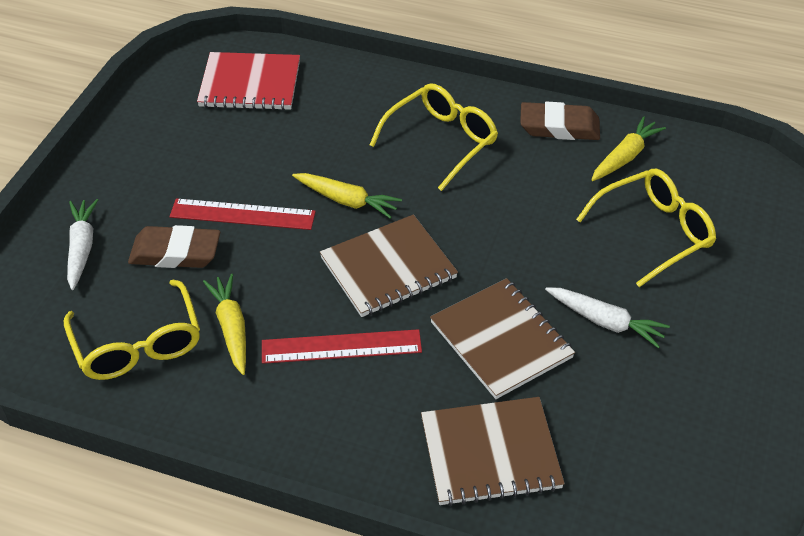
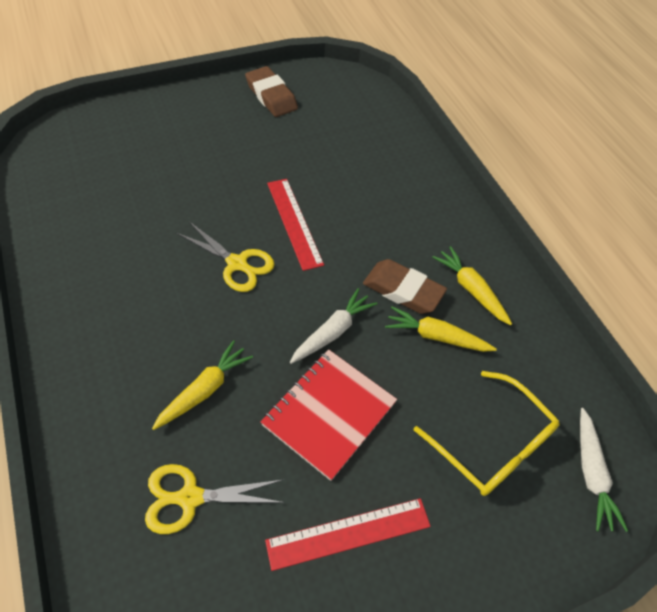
brown notebook: [320,215,458,317] [421,397,565,506] [430,278,575,399] = 3 -> none = 0
yellow glasses: [64,280,200,380] [370,83,498,191] [576,169,716,287] = 3 -> [414,371,560,496] = 1
yellow scissors: none = 0 -> [145,464,285,534] [177,222,275,292] = 2

